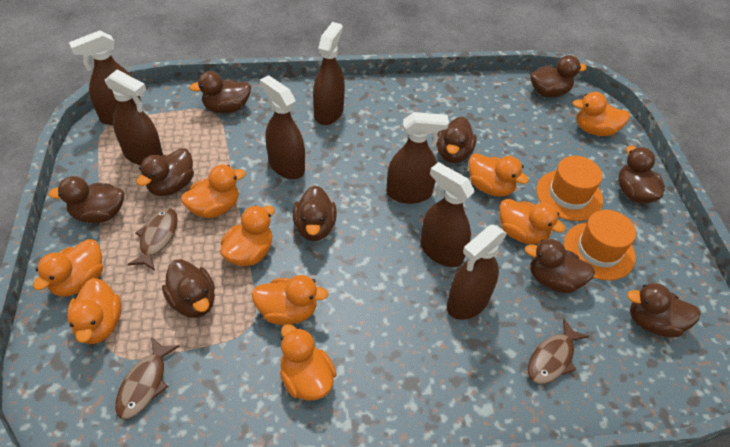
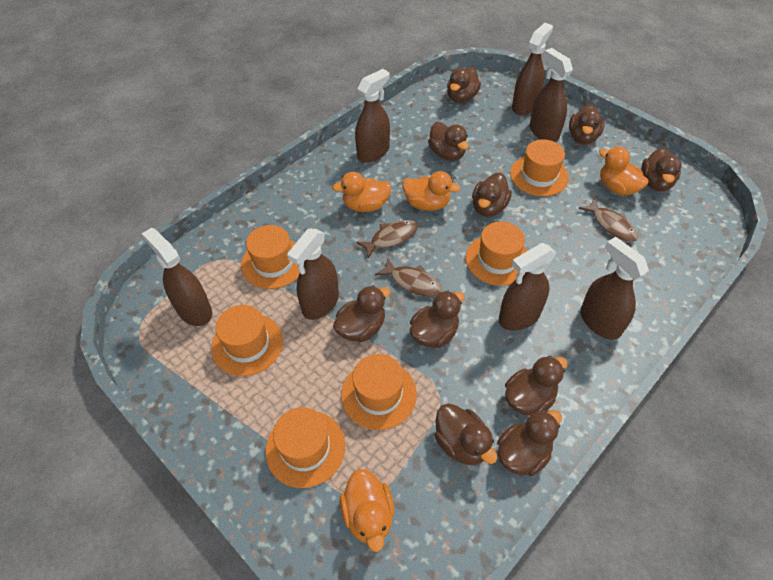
orange duck: [33,239,103,297] [67,278,121,344] [181,165,246,218] [220,205,275,266] [252,275,329,325] [280,324,337,401] [469,153,529,197] [500,199,565,244] [573,92,630,136] = 9 -> [332,172,391,212] [340,469,394,552] [402,171,460,211] [599,147,649,196] = 4
orange hat: [536,156,603,221] [564,210,636,280] = 2 -> [211,305,283,376] [241,225,300,289] [265,407,345,488] [341,354,417,430] [466,221,527,286] [510,139,569,196] = 6

